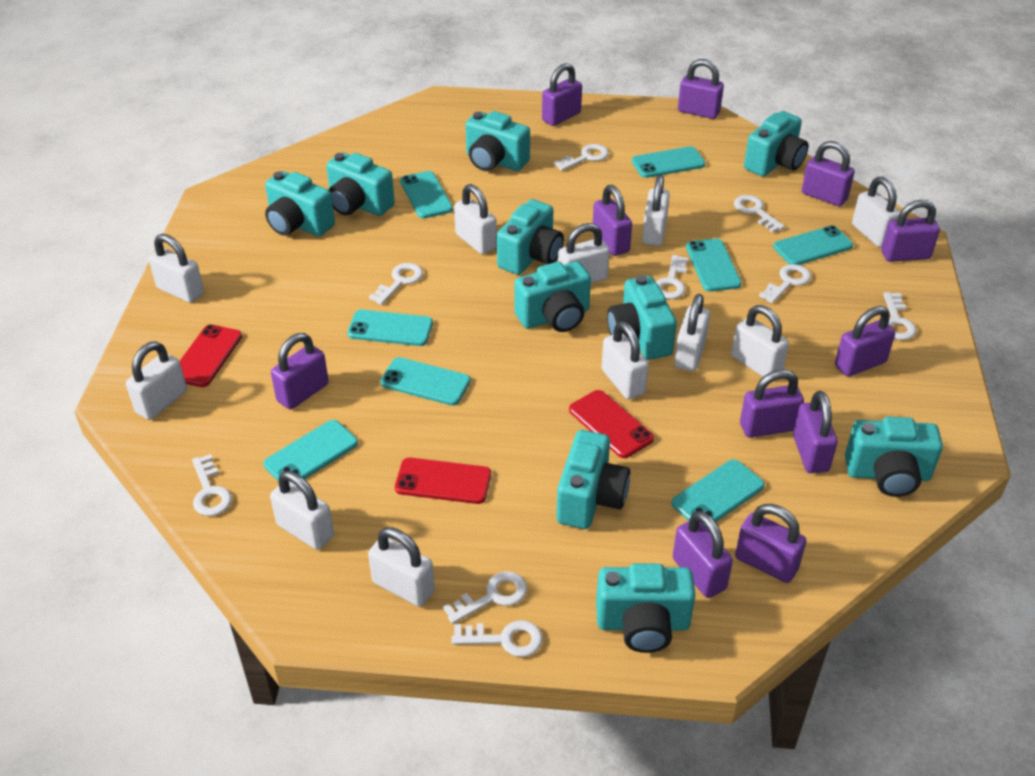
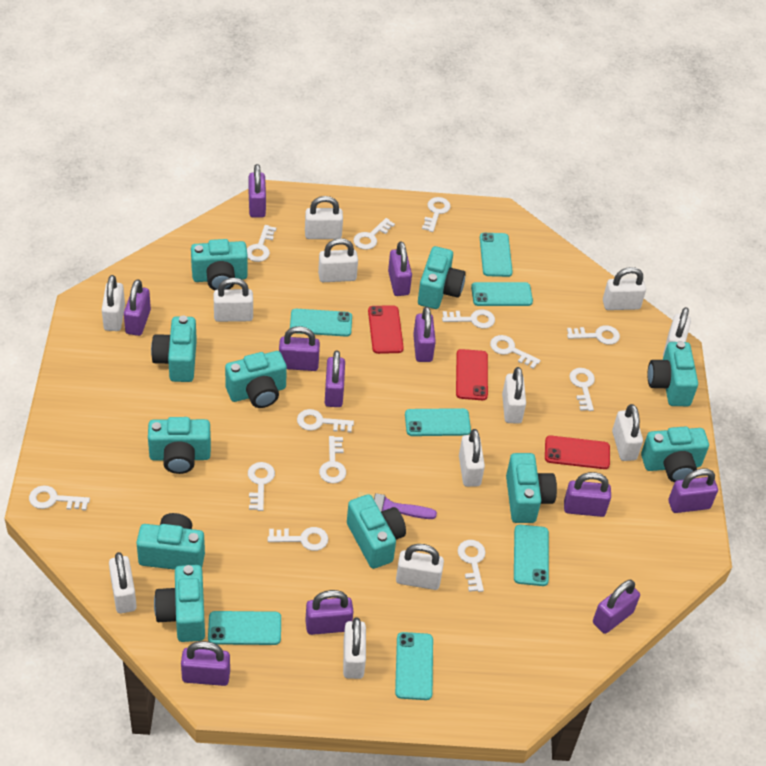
purple brush: none = 0 -> [357,492,437,519] = 1
turquoise camera: [265,171,335,237] [326,152,395,216] [465,111,530,171] [497,199,564,275] [514,261,591,332] [556,430,630,529] [596,564,696,653] [607,275,677,360] [744,111,809,177] [845,417,943,497] = 10 -> [136,513,205,570] [148,417,211,474] [151,316,197,382] [154,565,205,642] [191,239,248,290] [225,351,287,408] [347,494,406,569] [418,246,466,309] [506,453,557,523] [641,427,709,482] [648,341,698,406] = 11
turquoise phone: [263,420,358,482] [347,310,433,346] [380,357,471,406] [400,171,453,218] [632,146,705,178] [671,459,765,527] [686,239,741,291] [773,225,853,265] = 8 -> [208,611,281,645] [290,309,352,337] [395,632,433,700] [405,408,471,436] [471,282,533,306] [480,233,513,277] [514,525,549,586] = 7
white key: [192,454,232,516] [369,263,423,305] [443,571,527,624] [452,620,543,657] [554,144,609,171] [656,255,688,299] [734,195,785,233] [759,264,811,303] [883,292,916,340] = 9 -> [29,485,90,510] [247,225,276,262] [248,462,275,511] [268,527,328,551] [297,409,354,432] [319,436,346,483] [353,218,395,250] [422,197,451,232] [442,310,495,329] [458,540,486,592] [490,335,541,369] [567,325,620,345] [569,368,595,411] = 13
white padlock: [126,341,187,420] [149,234,204,303] [270,471,334,550] [368,527,435,607] [454,184,497,254] [558,223,610,283] [602,321,649,399] [642,175,670,246] [674,294,710,371] [731,305,789,377] [852,177,901,247] = 11 -> [102,275,125,331] [109,552,137,613] [214,278,253,322] [305,196,343,239] [318,238,358,282] [343,617,366,679] [396,544,444,590] [459,429,485,487] [502,367,526,424] [603,267,646,310] [612,404,643,461] [663,307,691,357] = 12

